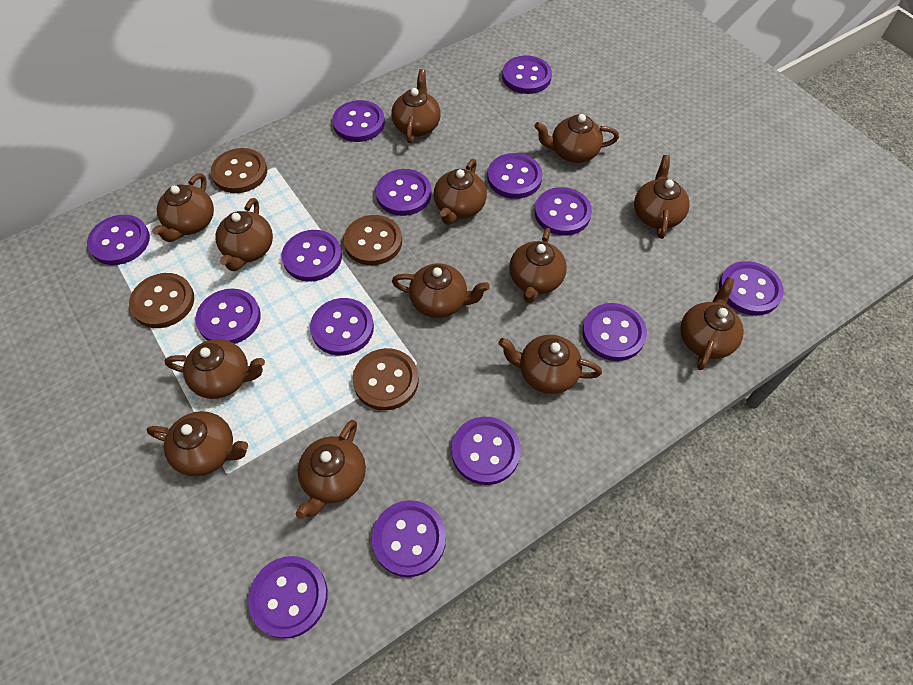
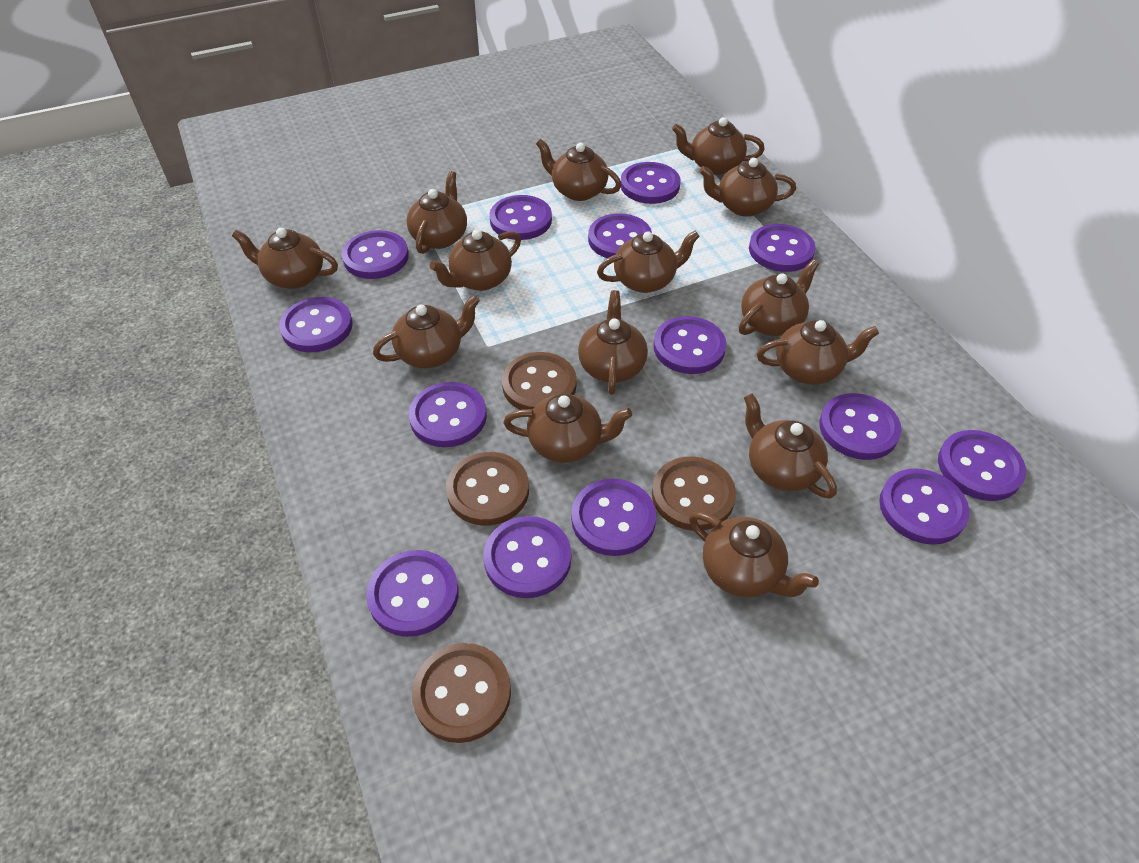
brown teapot: [147,411,248,476] [152,173,214,242] [165,339,265,399] [216,198,273,271] [296,420,366,519] [391,69,441,143] [392,263,490,318] [434,159,487,225] [498,335,602,394] [509,228,567,303] [534,114,619,163] [634,155,690,239] [680,277,744,370] = 13 -> [232,228,338,289] [373,295,480,368] [406,171,467,254] [430,230,521,291] [503,394,632,463] [536,139,621,201] [578,290,648,395] [597,231,700,293] [672,117,765,175] [689,512,819,598] [699,158,796,217] [739,259,819,336] [744,393,837,499] [757,320,879,384] = 14

